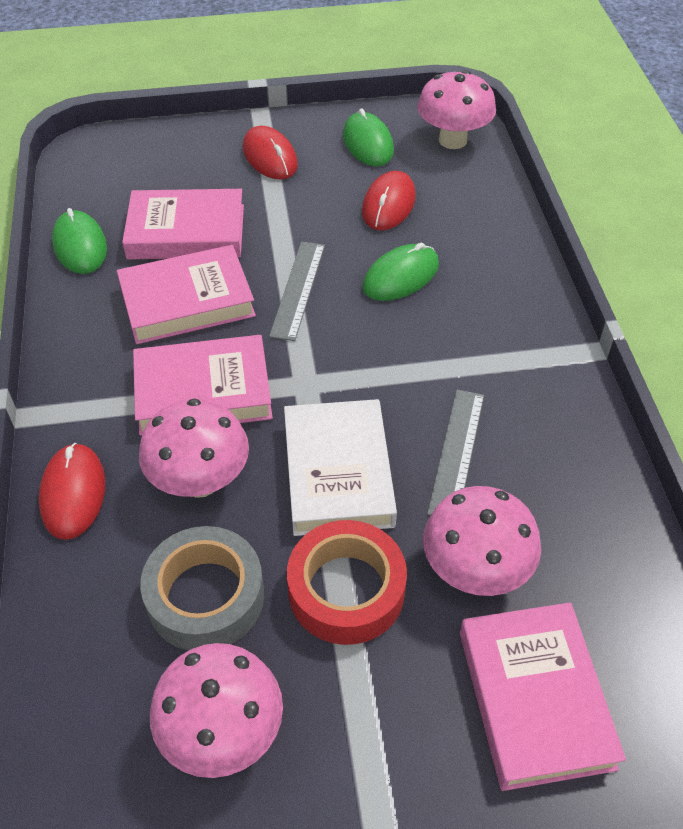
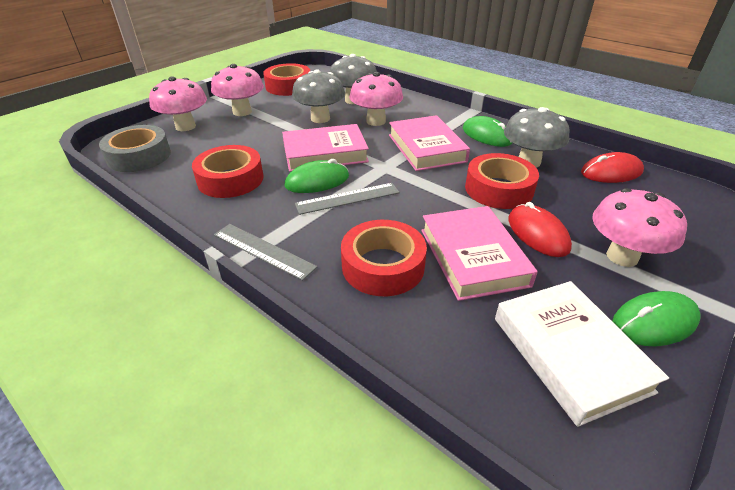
grey mushroom: none = 0 -> [292,69,345,123] [330,54,377,104] [504,107,570,168] = 3
pink book: [117,245,256,344] [122,189,244,259] [133,335,273,435] [460,602,626,791] = 4 -> [282,124,369,172] [389,115,470,171] [421,206,538,301] = 3
red mouse: [38,443,105,540] [243,126,298,179] [362,171,416,230] = 3 -> [508,202,572,257] [581,152,644,183] = 2
red tape: [287,520,407,645] = 1 -> [192,145,264,198] [263,63,310,96] [341,220,427,296] [465,153,539,209] = 4

